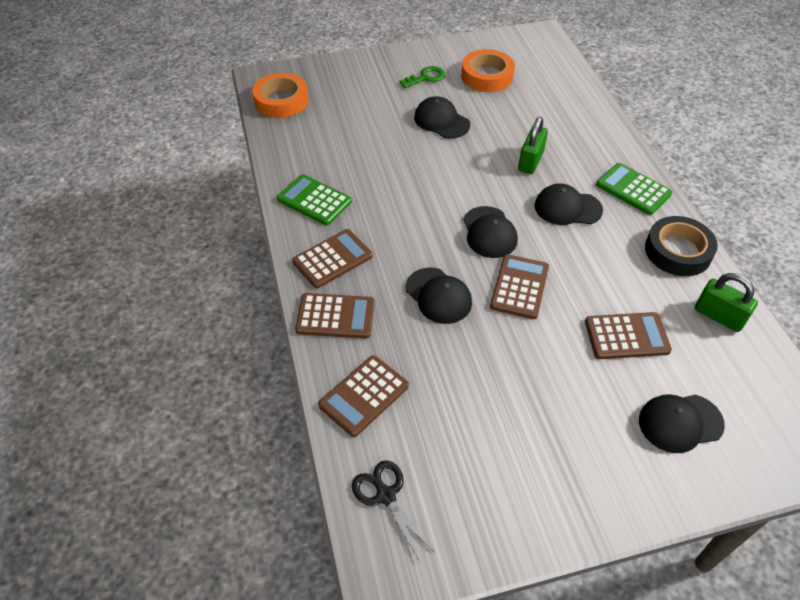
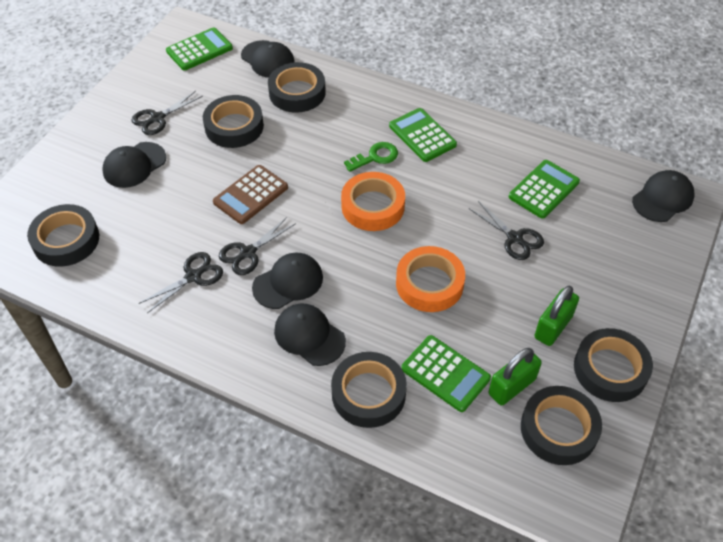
black scissors: [352,460,434,561] = 1 -> [131,91,203,135] [139,252,223,313] [219,217,295,275] [470,201,544,260] = 4
black tape: [645,216,718,276] = 1 -> [27,204,99,267] [203,95,264,148] [268,62,326,113] [331,352,407,428] [521,386,602,465] [574,328,653,402] = 6
brown calculator: [292,229,373,288] [295,293,375,339] [318,355,409,437] [490,254,549,319] [585,312,672,359] = 5 -> [213,165,288,224] = 1
green calculator: [277,174,352,225] [596,163,672,215] = 2 -> [166,27,233,71] [389,108,457,162] [401,335,491,412] [509,160,580,219] = 4

